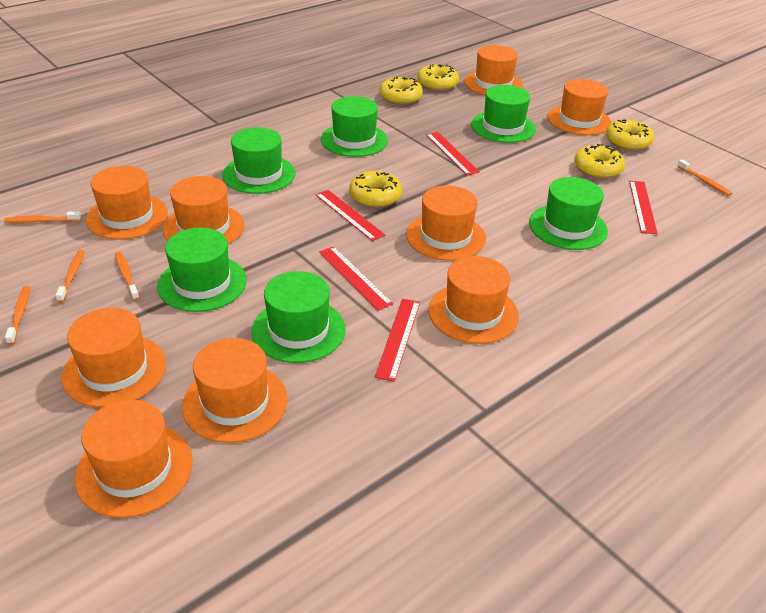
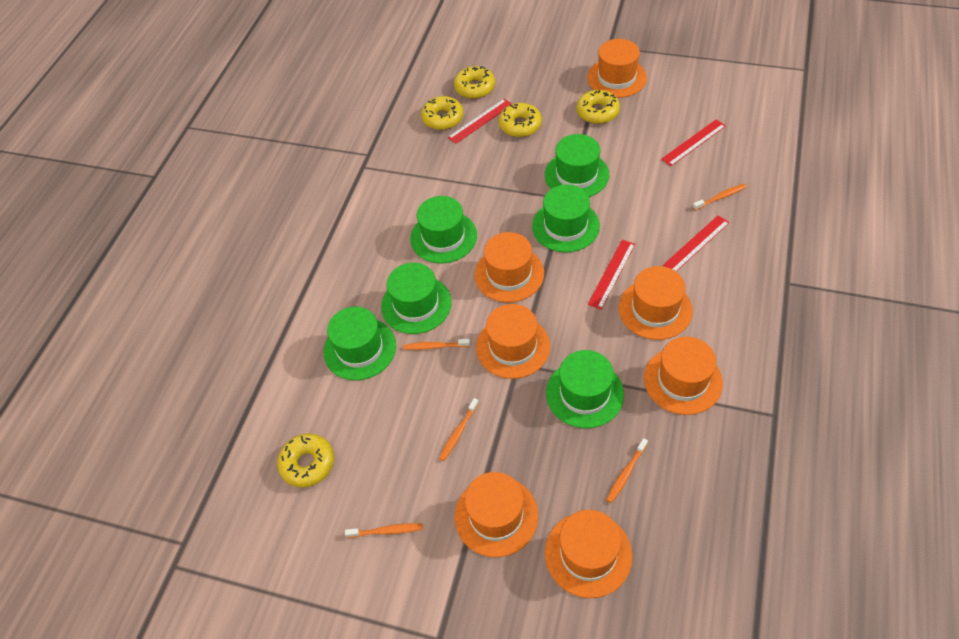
orange hat: [62,308,166,408] [75,400,193,518] [86,166,168,240] [163,176,245,244] [182,338,288,443] [406,185,486,261] [429,256,519,344] [464,45,523,95] [548,79,611,135] = 9 -> [455,472,538,557] [475,232,544,302] [476,304,550,379] [545,510,633,598] [587,39,647,98] [619,266,693,340] [644,337,723,415] = 7
red ruler: [316,190,385,241] [319,246,393,311] [375,299,420,382] [426,132,480,175] [629,181,658,234] = 5 -> [448,99,512,144] [588,240,635,310] [661,120,726,166] [663,215,730,271] = 4

